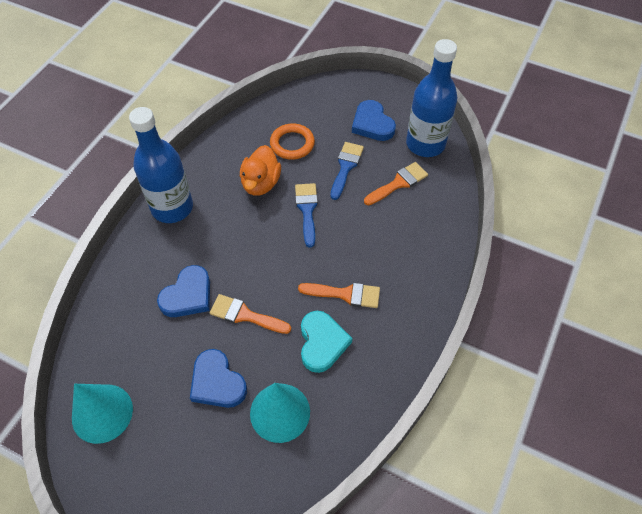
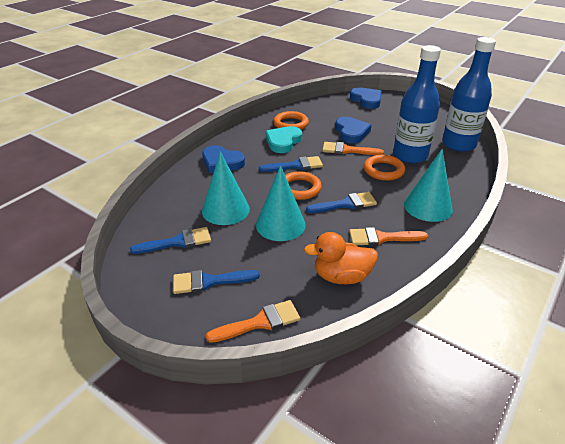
blue brush: [295,183,318,248] [330,142,364,200] = 2 -> [130,227,211,254] [173,270,260,294] [259,156,323,172] [306,192,377,213] = 4
orange ring: [270,123,315,160] = 1 -> [273,111,309,130] [285,171,322,200] [364,155,405,181] = 3
turquoise cone: [72,384,133,444] [250,383,310,443] = 2 -> [202,152,250,225] [256,165,306,241] [404,149,453,222] = 3

